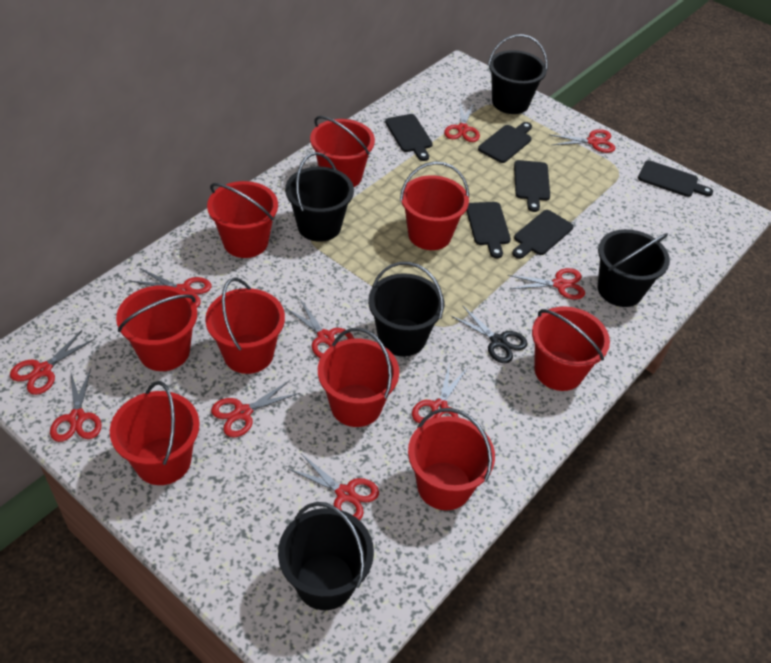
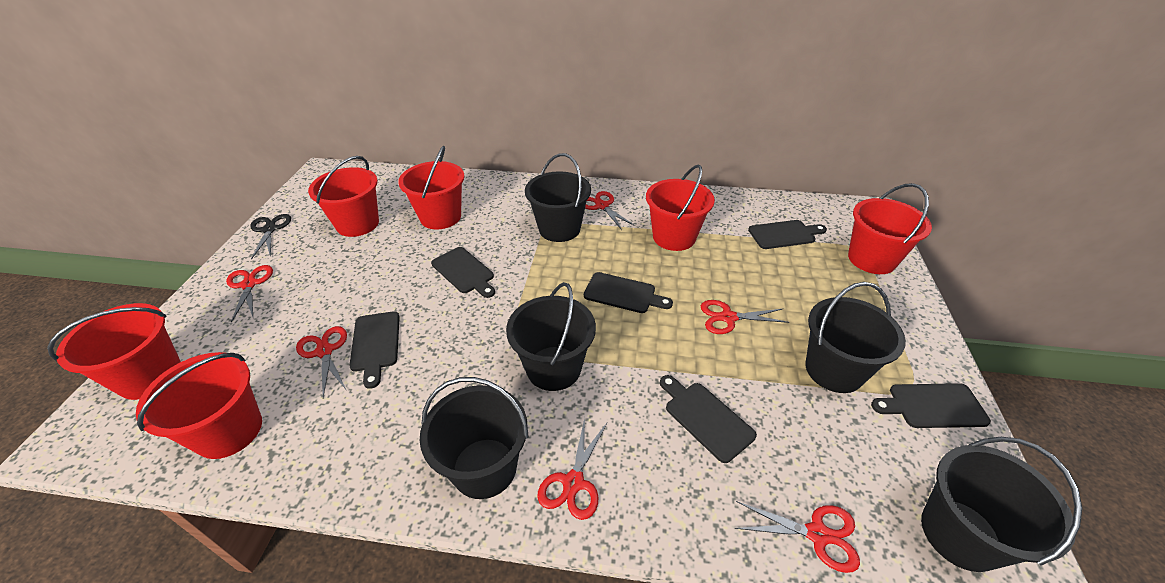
red bucket: [110,381,200,485] [116,285,197,371] [205,278,285,374] [207,181,278,258] [310,116,375,187] [318,328,399,427] [400,161,469,250] [408,408,495,510] [532,306,610,391] = 9 -> [47,303,181,400] [136,352,262,459] [308,156,379,237] [398,146,464,229] [646,164,715,251] [848,183,932,274] = 6
red scissors: [10,330,95,395] [50,368,102,442] [130,268,212,307] [211,380,300,438] [285,299,354,358] [289,454,379,520] [412,362,467,423] [444,101,480,142] [508,268,585,299] [551,129,615,153] = 10 -> [226,265,273,323] [296,326,347,398] [537,418,607,520] [585,191,635,230] [701,300,789,334] [735,501,860,573] = 6

